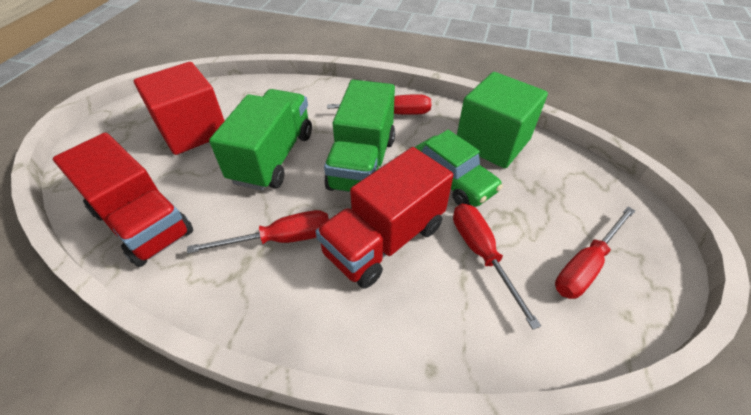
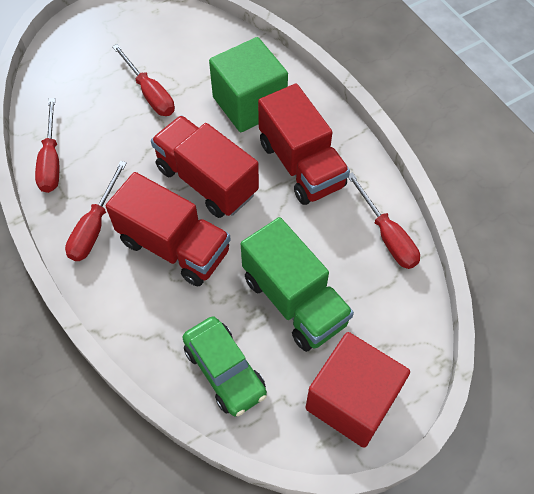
green truck: [209,89,312,191] [324,80,395,192] = 2 -> [241,217,354,352] = 1
red truck: [53,133,193,267] [315,147,453,289] = 2 -> [106,172,231,286] [151,115,259,218] [258,84,350,205] = 3

